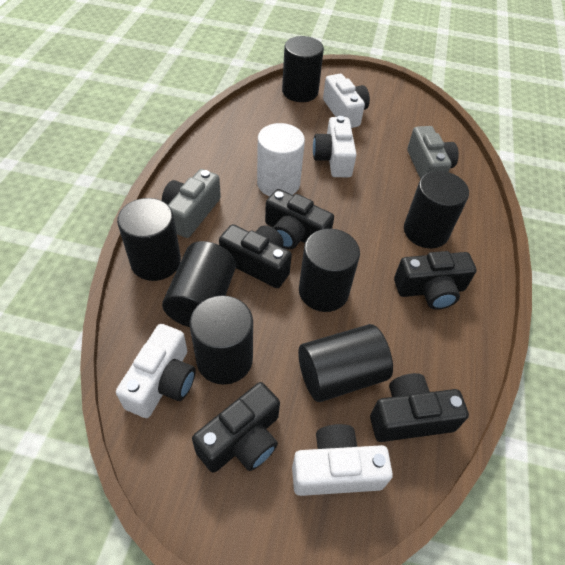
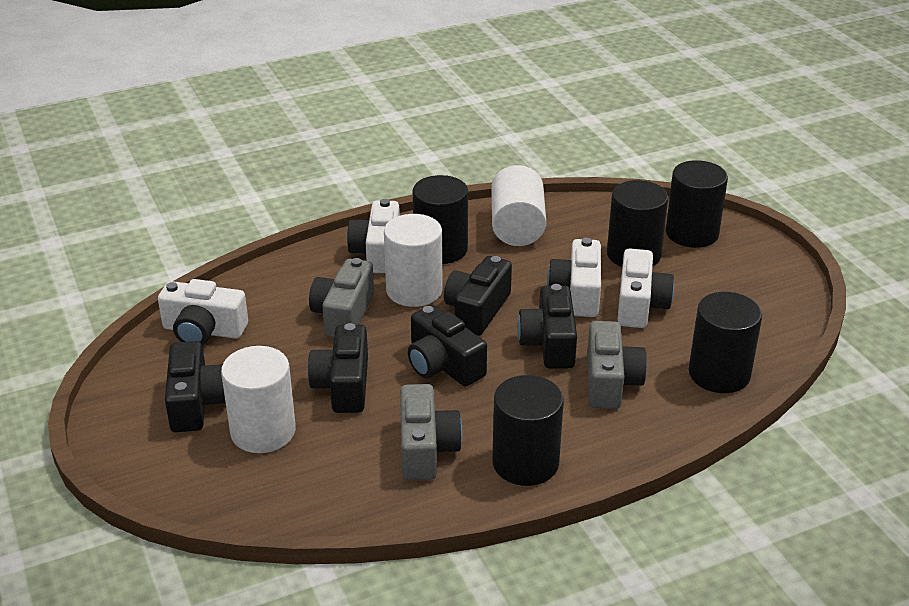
black cylinder: [117,198,181,281] [162,241,236,327] [190,295,253,385] [282,36,324,102] [298,324,393,402] [299,229,360,312] [404,171,469,248] = 7 -> [413,175,468,264] [492,375,564,486] [607,180,668,267] [666,160,728,248] [689,292,762,393] = 5
grey camera: [162,169,221,238] [407,126,459,179] = 2 -> [309,258,374,338] [400,384,463,480] [587,321,647,409] = 3
white cylinder: [257,123,305,196] = 1 -> [221,346,296,453] [384,214,442,307] [491,165,546,246] = 3

